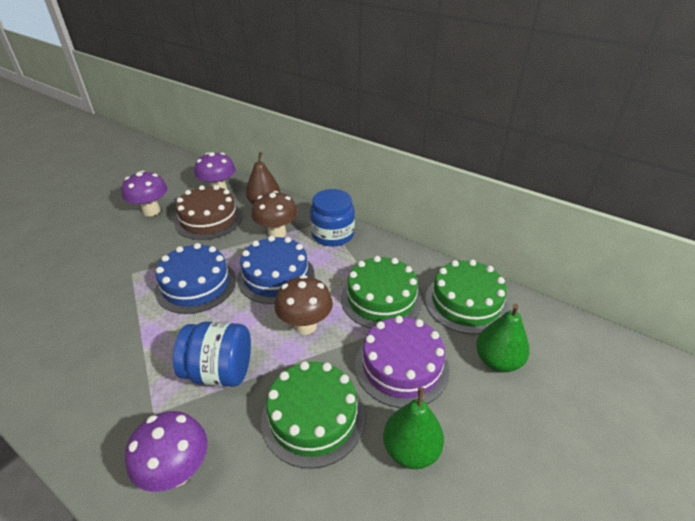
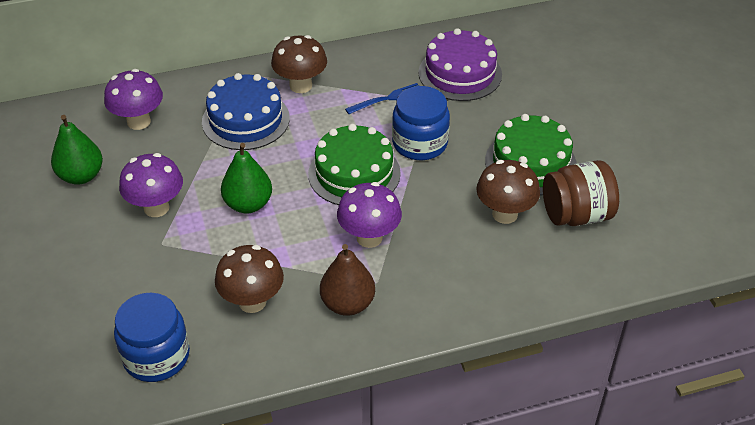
blue cake: [155,243,236,314] [237,236,315,304] = 2 -> [202,73,290,150] = 1
blue fork: none = 0 -> [345,83,419,114] = 1
brown cake: [175,185,242,240] = 1 -> none = 0
brown jar: none = 0 -> [543,160,619,226] = 1
brown mushroom: [252,191,298,237] [274,275,333,335] = 2 -> [215,245,284,313] [271,35,327,93] [476,160,540,224] = 3
green cake: [261,361,365,469] [341,256,422,329] [425,259,509,334] = 3 -> [308,124,401,205] [485,114,577,196] = 2

